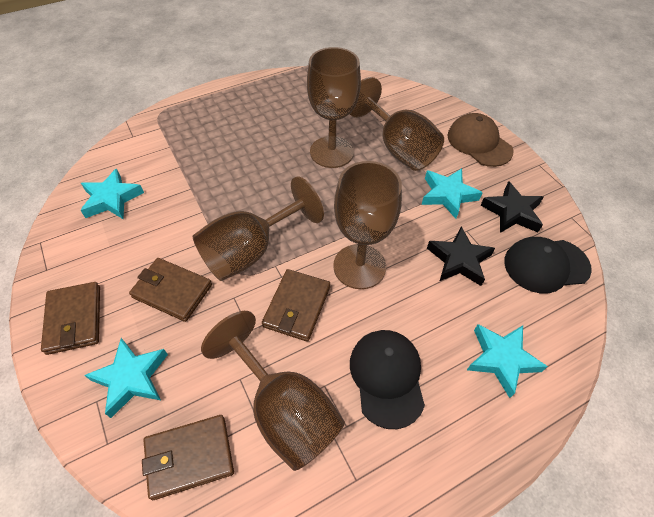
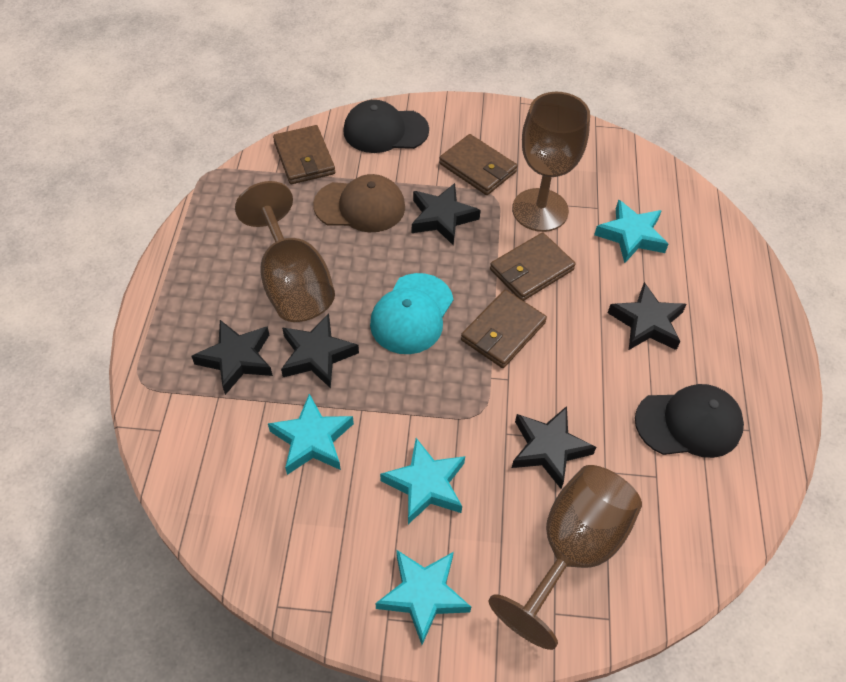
black star: [427,226,495,286] [480,181,544,233] = 2 -> [191,320,273,395] [281,314,359,389] [412,183,481,245] [512,406,596,489] [608,282,687,350] = 5
brown goblet: [193,176,324,281] [201,311,345,471] [307,47,361,168] [333,161,402,289] [350,77,444,171] = 5 -> [235,181,335,322] [488,465,642,650] [512,92,590,232] = 3
turquoise cap: none = 0 -> [370,273,453,354] = 1

